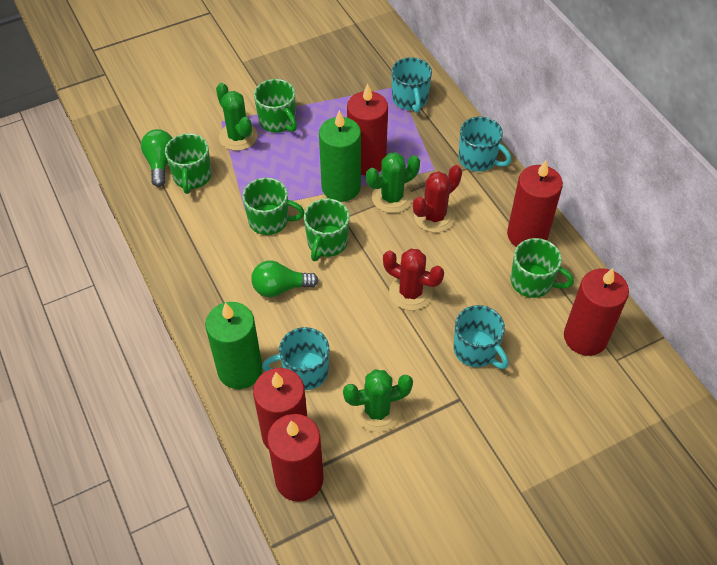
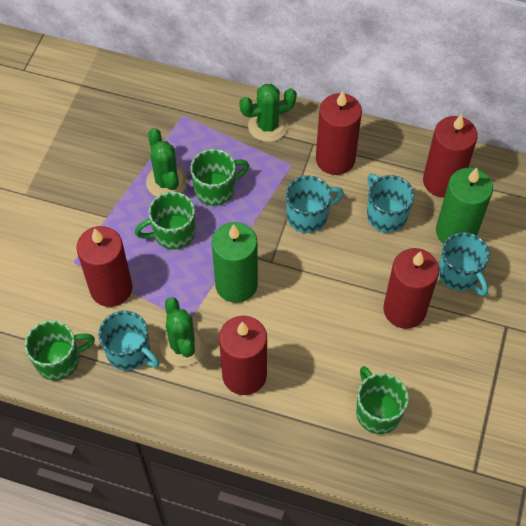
green light bulb: [141,129,172,187] [251,260,319,297] = 2 -> none = 0
green mug: [165,133,211,194] [243,178,305,235] [254,79,297,133] [304,199,349,261] [511,238,574,298] = 5 -> [25,320,95,380] [135,192,195,249] [190,149,249,206] [356,366,409,434] = 4
red cactus: [383,249,444,310] [413,165,462,233] = 2 -> none = 0

